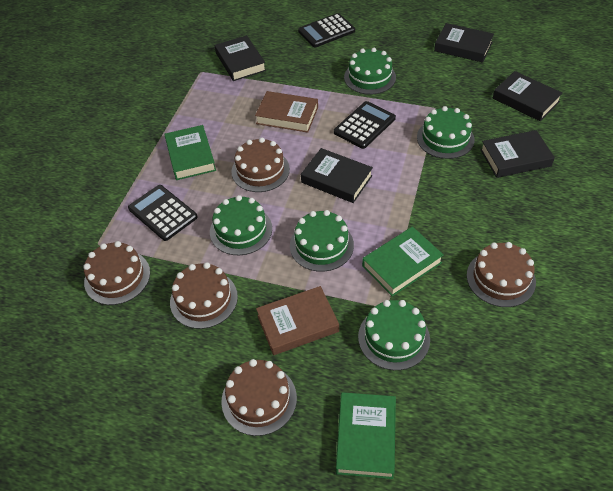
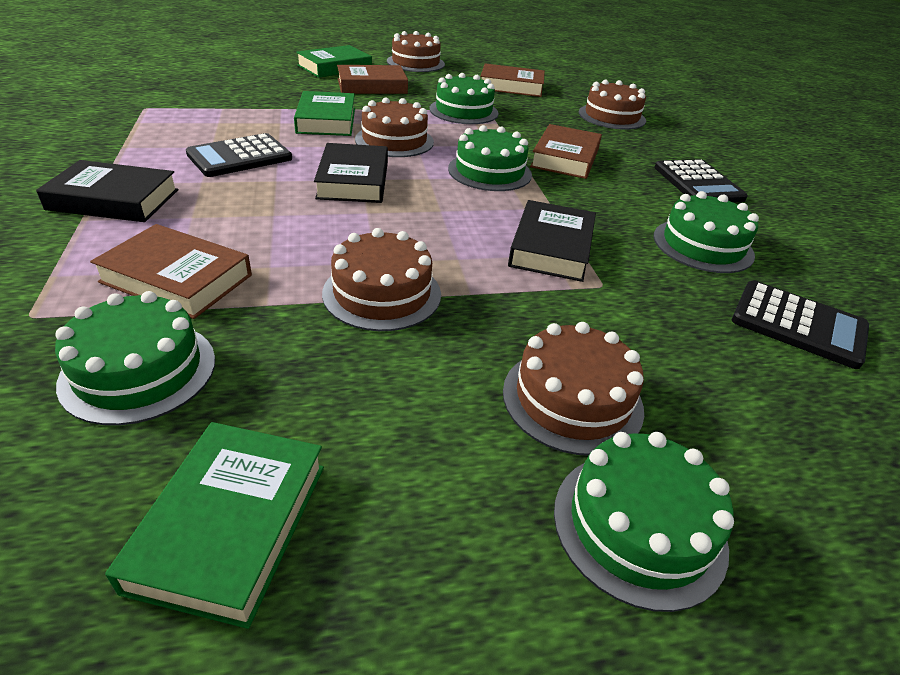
black book: [215,35,266,81] [301,148,373,203] [434,23,494,63] [480,130,555,178] [493,71,563,121] = 5 -> [36,160,179,222] [314,143,388,203] [508,200,596,282] = 3
brown book: [255,91,318,133] [256,286,339,355] = 2 -> [90,224,252,319] [337,65,408,94] [480,63,545,97] [530,124,602,179] = 4

